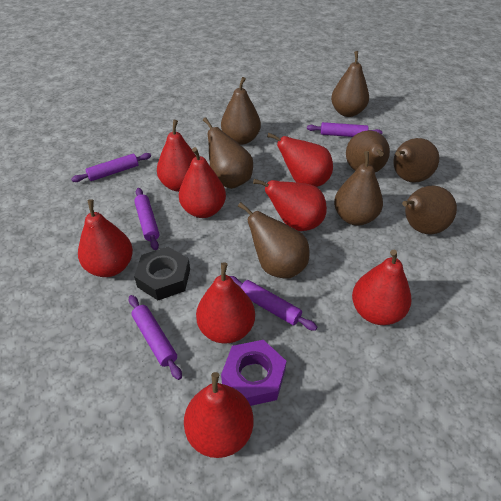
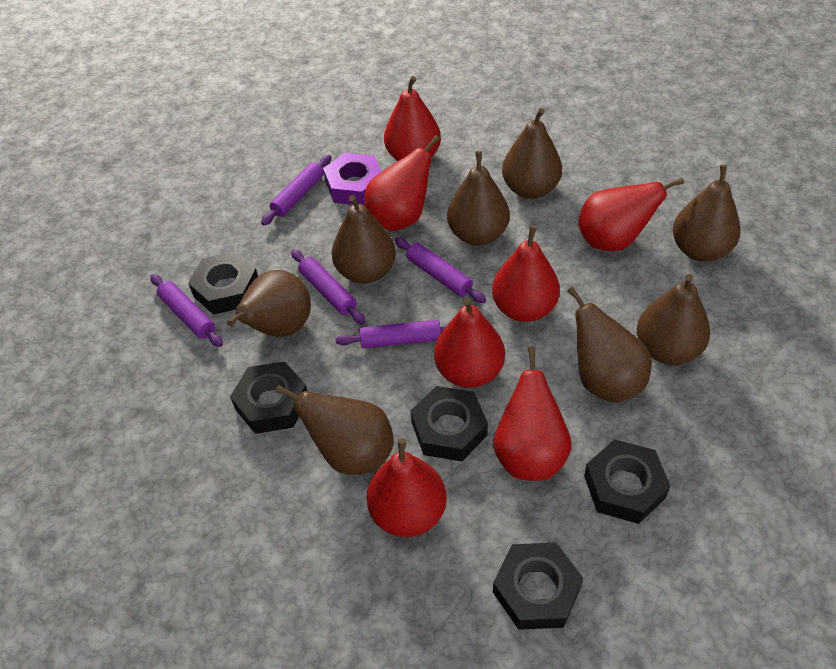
black nut: [134,247,190,300] = 1 -> [188,251,258,315] [230,361,307,434] [411,386,488,461] [493,542,583,630] [584,439,671,524] = 5
red pear: [78,199,133,277] [157,120,196,192] [179,147,226,218] [184,372,254,458] [196,262,255,344] [253,179,327,231] [267,133,333,187] [352,250,411,325] = 8 -> [365,135,440,231] [367,439,446,537] [384,76,441,161] [434,298,505,388] [492,225,560,322] [493,346,571,481] [578,178,684,251] = 7

